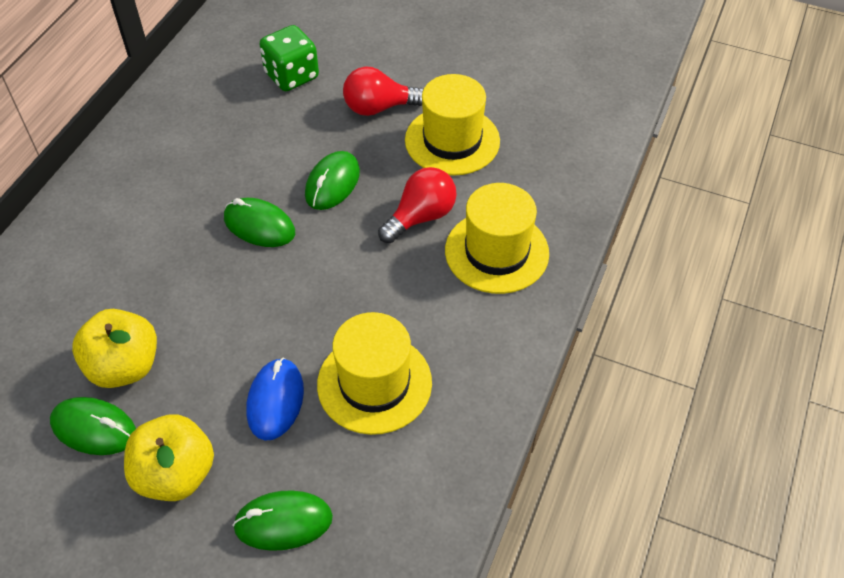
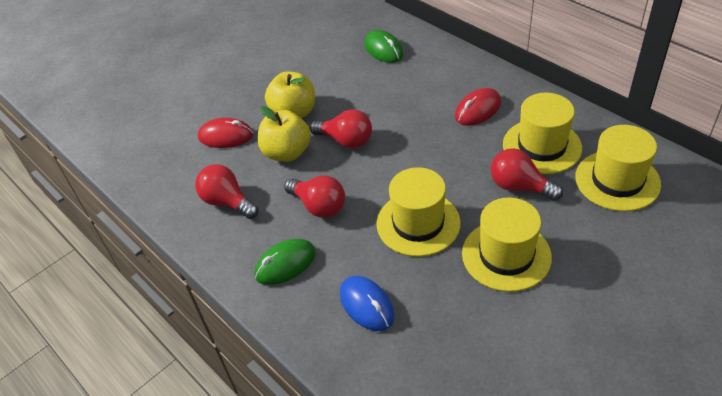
green dice: [259,25,319,91] = 1 -> none = 0
green mouse: [50,397,136,455] [224,198,295,247] [232,490,333,551] [305,151,360,210] = 4 -> [255,239,316,285] [364,30,403,63] = 2
red light bulb: [343,66,424,116] [378,167,457,243] = 2 -> [195,164,258,219] [284,176,345,218] [310,109,372,148] [491,148,563,201] = 4
red mouse: none = 0 -> [198,118,253,148] [455,88,501,126] = 2
yellow hat: [317,312,432,435] [405,74,500,176] [445,183,549,294] = 3 -> [376,167,460,257] [462,197,552,292] [503,93,582,174] [575,125,661,211] = 4

